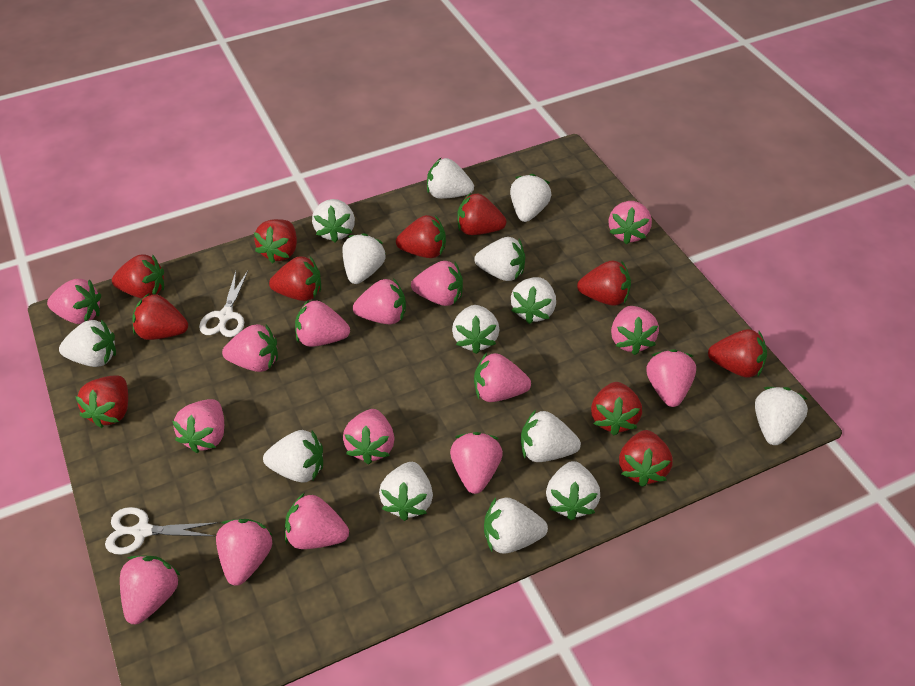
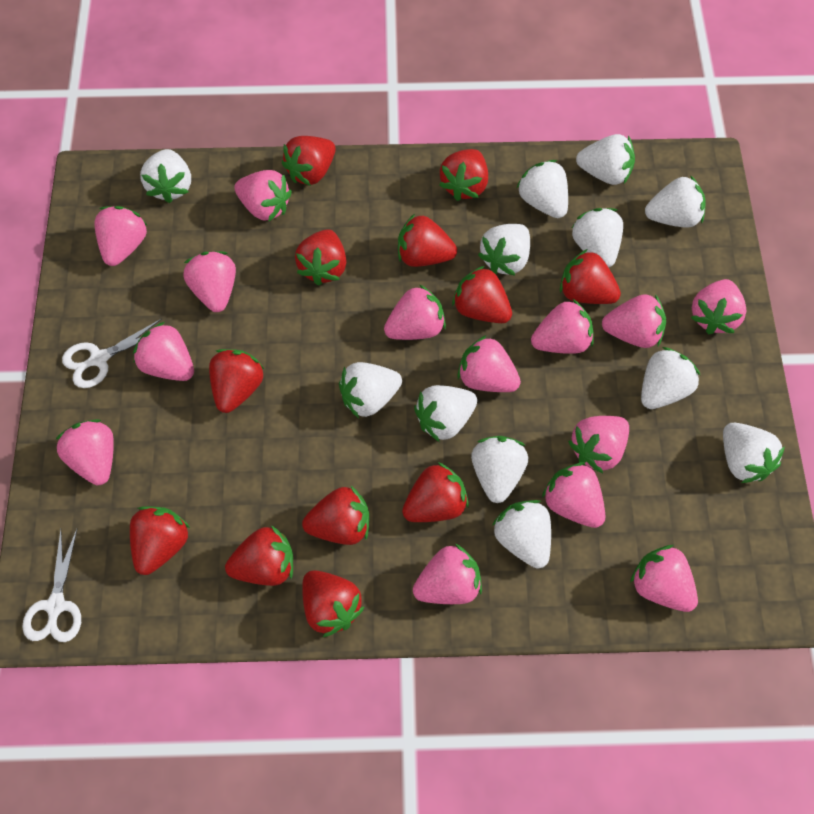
pink strawberry: [47,279,101,324] [120,555,181,625] [172,399,224,453] [216,519,272,586] [222,324,278,372] [285,492,349,549] [295,300,350,347] [343,409,395,465] [353,278,406,324] [411,261,463,306] [450,432,503,494] [474,353,531,402] [609,201,652,244] [611,306,659,355] [646,349,696,407] = 15 -> [55,419,114,485] [94,206,148,266] [133,322,194,381] [183,251,236,312] [234,170,292,222] [384,284,446,340] [413,544,482,604] [457,335,521,392] [531,299,594,354] [542,462,606,528] [568,416,629,474] [602,294,666,348] [630,545,698,612] [691,279,746,334] = 14
red strawberry: [75,376,128,428] [112,255,164,299] [133,293,188,340] [254,219,297,263] [269,256,321,301] [396,215,446,258] [457,193,506,235] [577,261,631,306] [591,382,642,435] [619,430,672,487] [708,329,767,378] = 11 -> [130,506,190,575] [209,349,264,413] [225,525,293,586] [282,136,336,186] [295,229,346,286] [302,486,369,545] [302,570,364,637] [398,214,457,267] [402,462,469,522] [439,149,488,201] [452,266,512,323] [560,249,621,304] = 12
white strawberry: [59,319,116,367] [263,430,323,483] [312,199,355,243] [342,233,386,284] [379,462,433,521] [427,158,474,199] [452,305,499,354] [474,237,525,281] [484,497,548,554] [510,174,552,222] [511,277,556,324] [521,410,581,462] [546,461,600,520] [755,387,808,445] = 14 -> [140,149,191,203] [339,362,402,418] [414,385,477,442] [471,436,528,503] [478,224,530,275] [492,500,551,568] [517,160,568,218] [572,208,623,268] [576,134,635,185] [641,347,700,409] [645,175,705,228] [723,423,785,483] = 12

